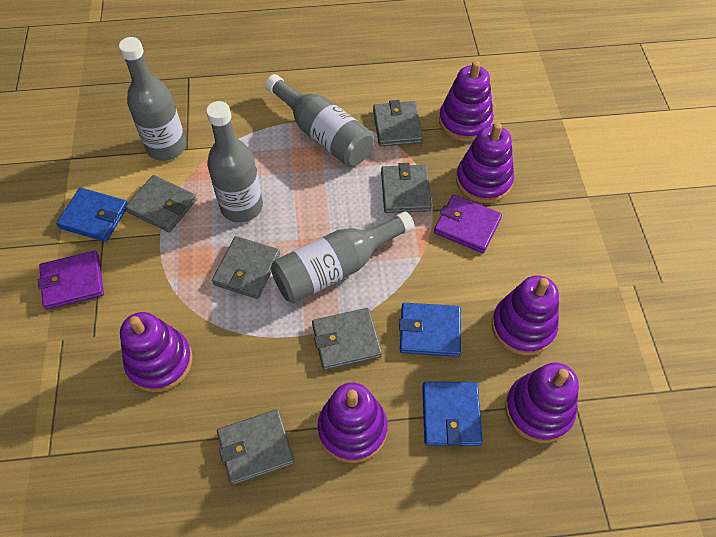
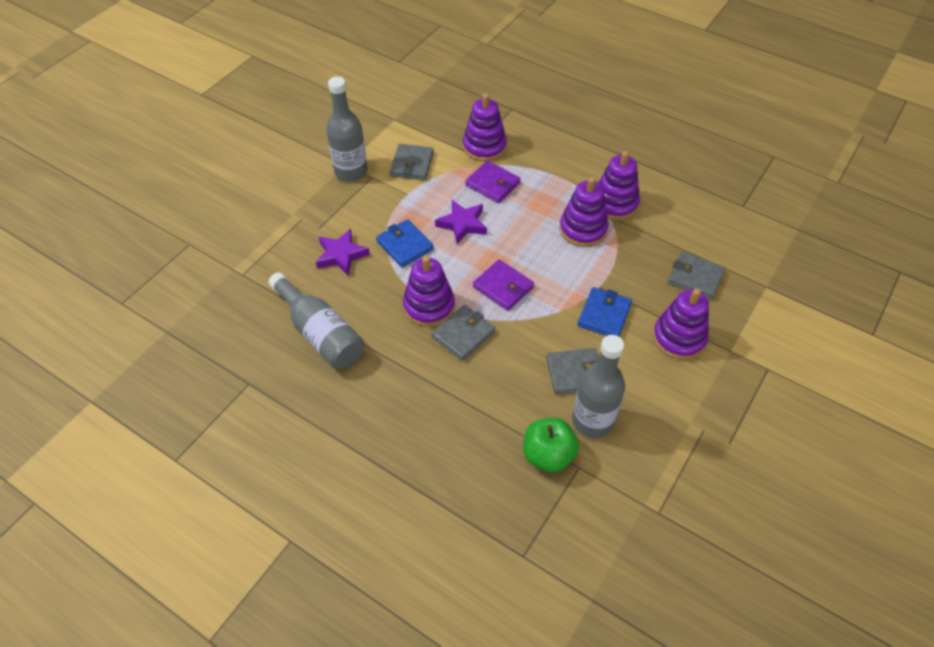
blue wallet: [56,188,127,242] [399,303,461,357] [422,381,483,446] = 3 -> [376,219,434,268] [577,287,632,336] = 2
green apple: none = 0 -> [523,418,579,473] = 1
grey bottle: [119,37,186,161] [206,101,263,222] [265,74,374,167] [271,211,414,303] = 4 -> [269,272,364,369] [326,76,368,182] [572,335,625,438] = 3
grey wallet: [125,175,197,233] [212,236,280,299] [217,409,295,485] [312,308,382,370] [373,100,423,147] [381,163,432,213] = 6 -> [390,144,434,180] [431,305,495,361] [546,348,599,394] [668,252,725,300] = 4
purple stacking toy: [120,312,193,392] [318,382,387,463] [439,61,494,141] [456,123,514,203] [492,275,559,355] [505,362,579,443] = 6 -> [403,256,455,327] [463,94,507,162] [560,177,609,247] [598,151,640,221] [653,289,709,360] = 5
purple star: none = 0 -> [316,229,370,276] [435,200,487,244] = 2

